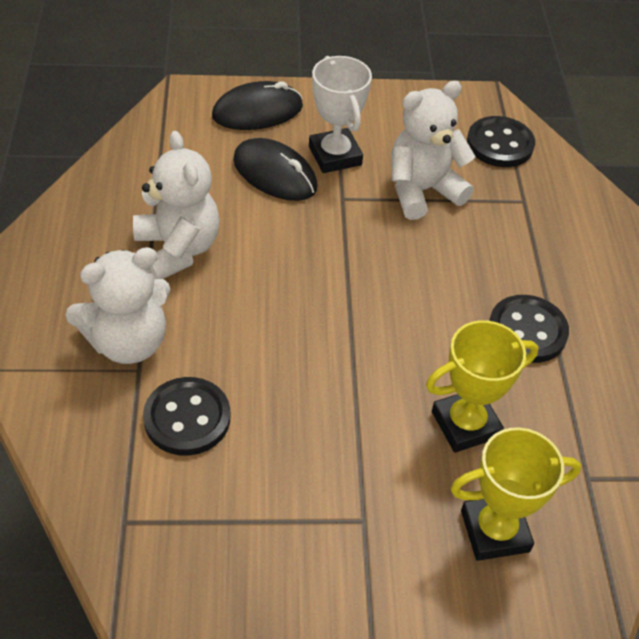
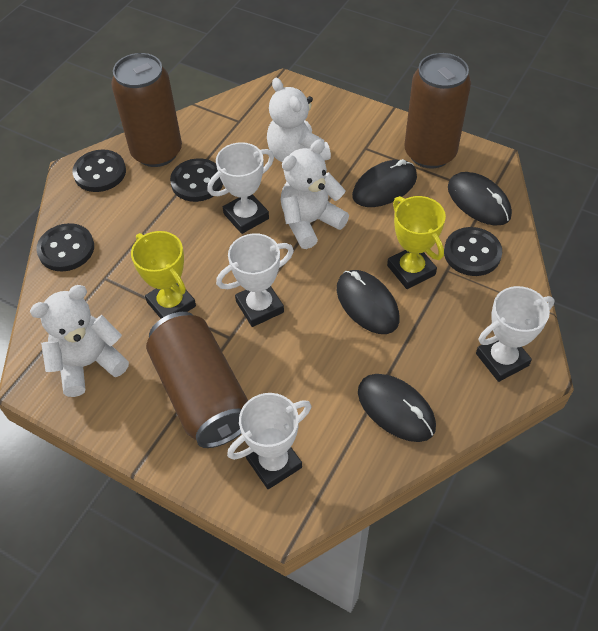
black button: [143,377,230,456] [467,116,535,167] [489,295,569,363] = 3 -> [36,223,94,271] [73,149,126,192] [170,158,223,202] [444,227,502,276] = 4
black mouse: [212,81,303,130] [233,138,318,201] = 2 -> [337,270,399,334] [352,159,417,207] [358,374,436,442] [448,172,512,226] = 4
brown can: none = 0 -> [111,53,182,167] [146,312,248,448] [404,53,471,168] = 3
white trophy: [309,56,372,173] = 1 -> [207,142,274,234] [216,233,294,327] [227,393,311,489] [476,286,554,382] = 4

